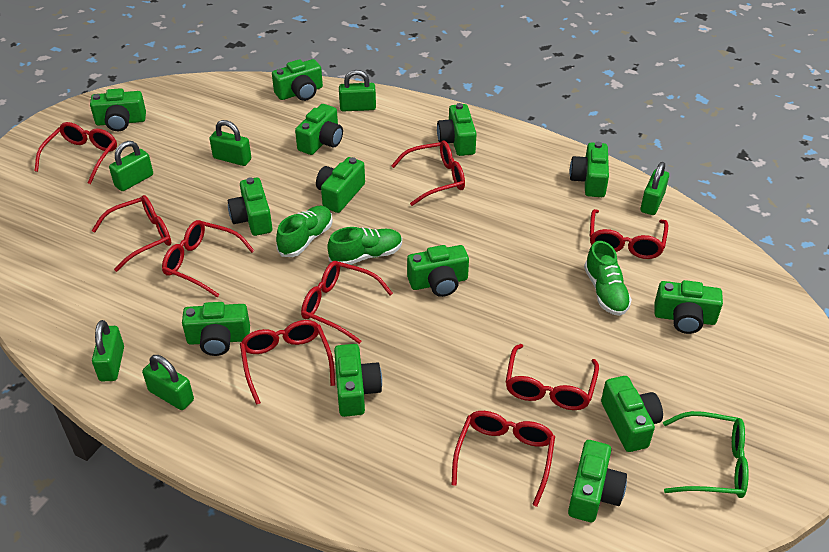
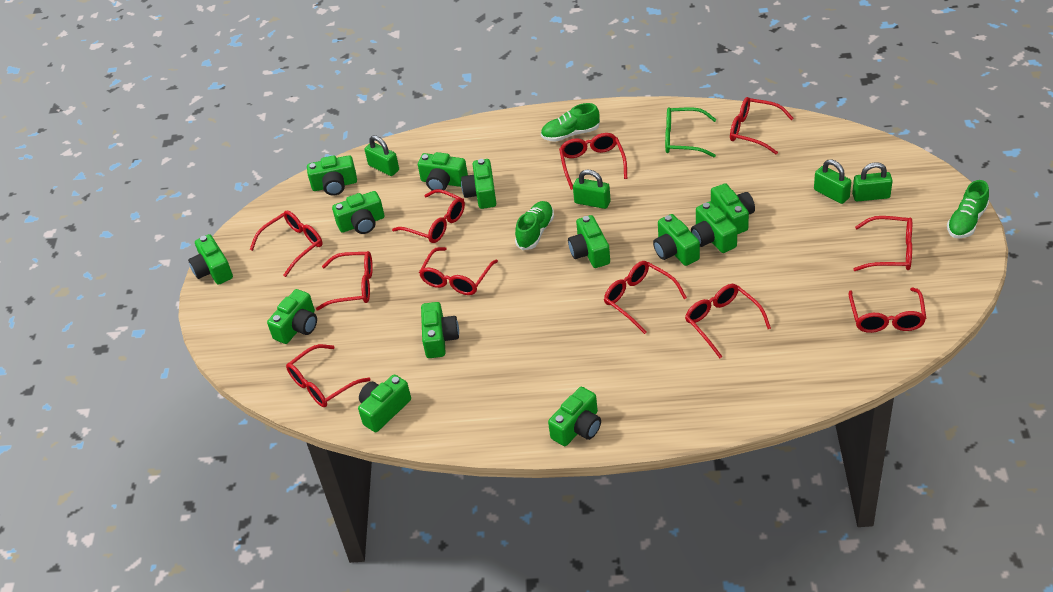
green padlock: [92,320,124,381] [109,141,153,191] [142,355,194,410] [210,120,251,166] [339,70,376,112] [640,162,669,215] = 6 -> [365,135,399,176] [573,170,611,209] [814,160,851,204] [852,162,893,202] = 4
red glasses: [34,122,117,184] [92,195,171,272] [162,220,255,297] [240,320,335,405] [301,261,393,344] [391,140,465,206] [452,411,555,507] [506,344,599,410] [590,209,668,259] = 9 -> [250,211,323,277] [286,344,371,407] [316,251,373,310] [392,189,465,243] [419,247,498,295] [559,133,627,190] [604,261,687,334] [685,284,771,358] [730,97,794,155] [848,288,926,333] [853,216,912,271] = 11

